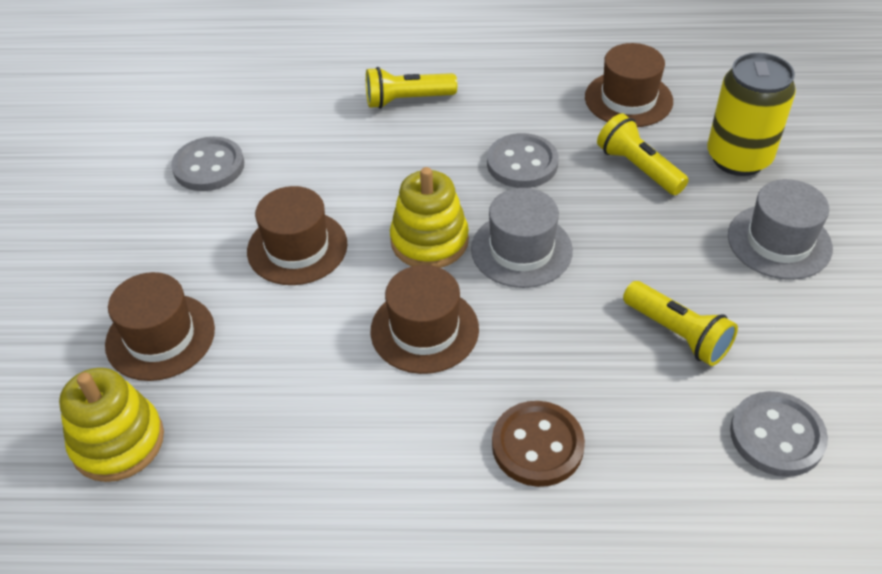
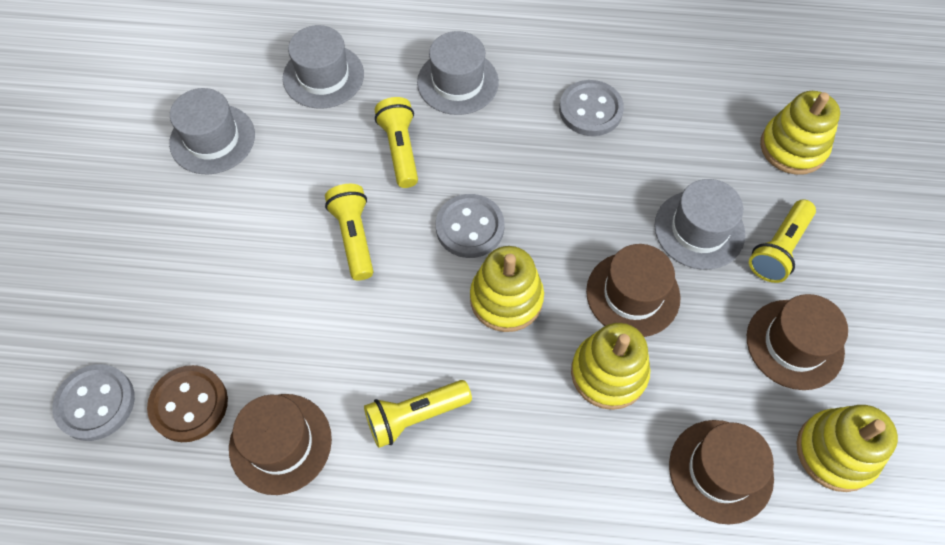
grey hat: [471,188,573,288] [728,179,833,280] = 2 -> [169,88,255,174] [283,25,364,109] [417,31,499,115] [654,179,745,270] = 4
yellow can: [707,53,796,176] = 1 -> none = 0
yellow flashlight: [366,67,457,109] [597,113,689,195] [623,281,738,366] = 3 -> [325,184,373,280] [364,380,472,448] [375,97,418,188] [749,199,816,283] = 4
yellow stacking toy: [59,368,164,482] [390,167,469,268] = 2 -> [470,246,544,332] [571,323,650,410] [760,91,840,175] [797,405,898,492] = 4

